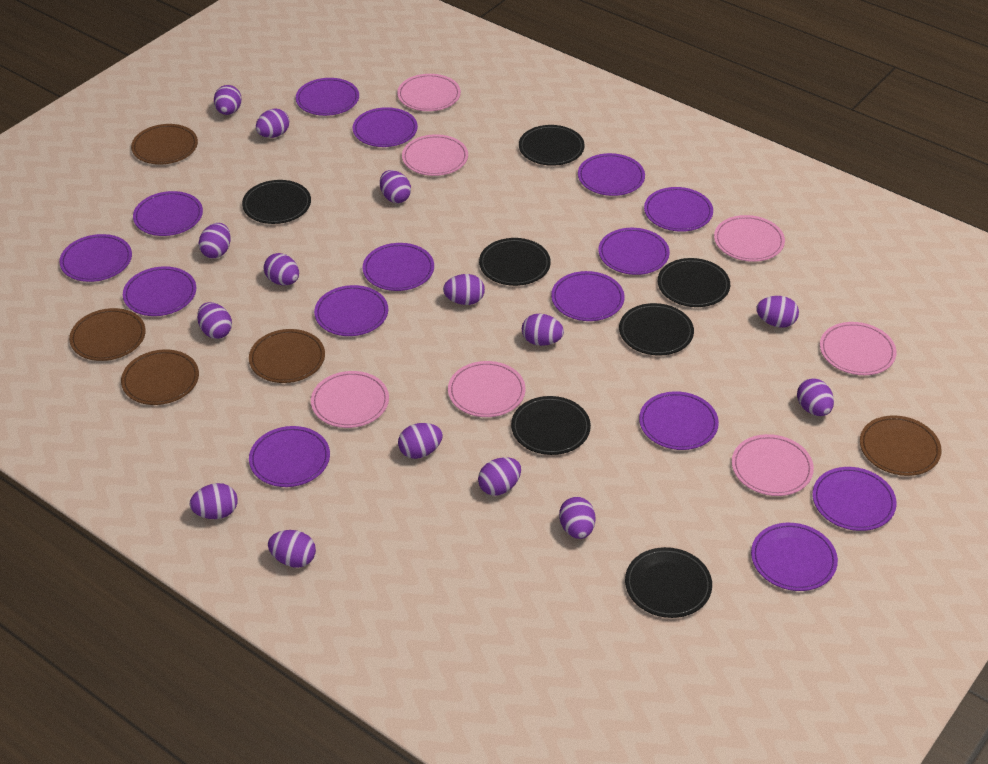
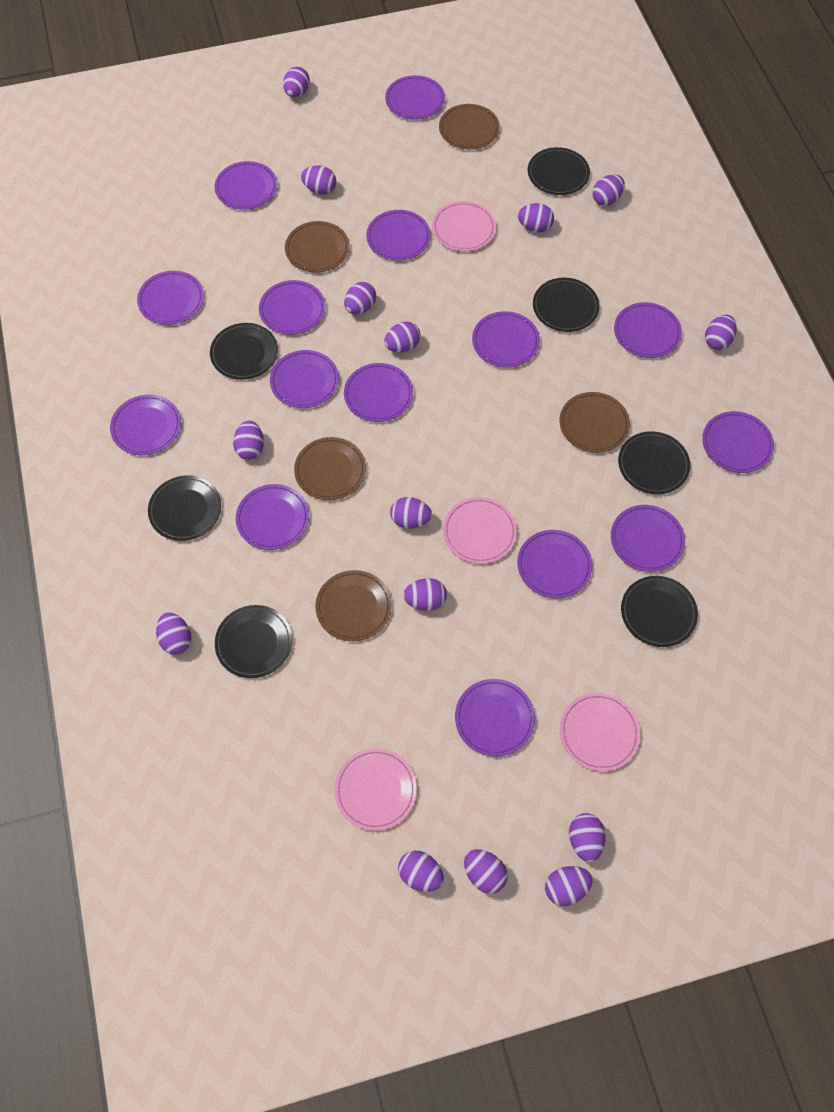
pink plate: [311,371,389,428] [397,74,461,111] [402,134,468,176] [448,361,525,417] [714,215,785,262] [732,434,814,496] [820,322,897,375] = 7 -> [334,748,417,831] [432,201,496,251] [443,497,517,564] [560,693,640,771] = 4

